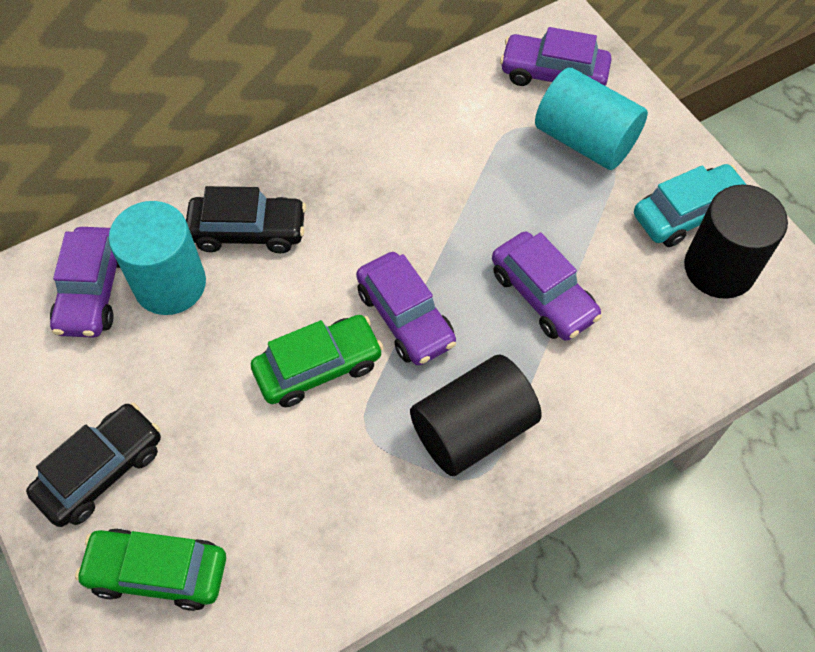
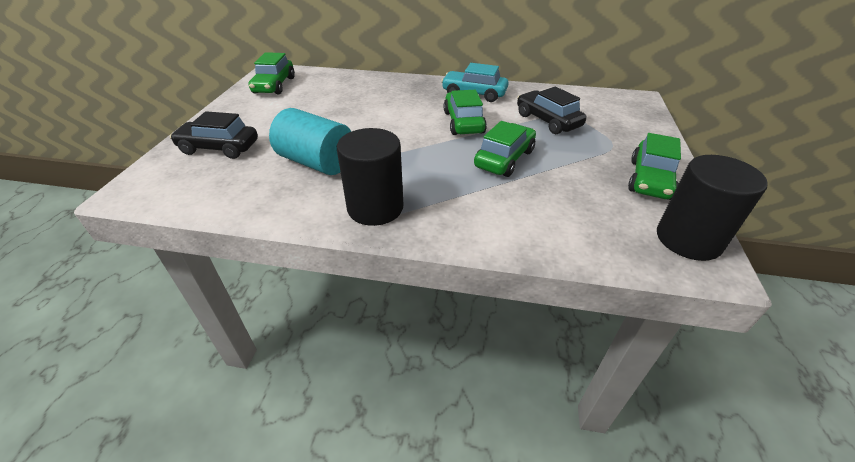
green car: [75,528,226,611] [251,315,383,407] = 2 -> [249,52,295,94] [444,90,487,135] [474,121,536,177] [628,133,681,200] = 4
purple car: [50,227,120,338] [356,252,456,366] [492,232,602,341] [500,27,612,86] = 4 -> none = 0
turquoise cylinder: [109,201,206,315] [535,67,648,170] = 2 -> [269,108,351,175] = 1

